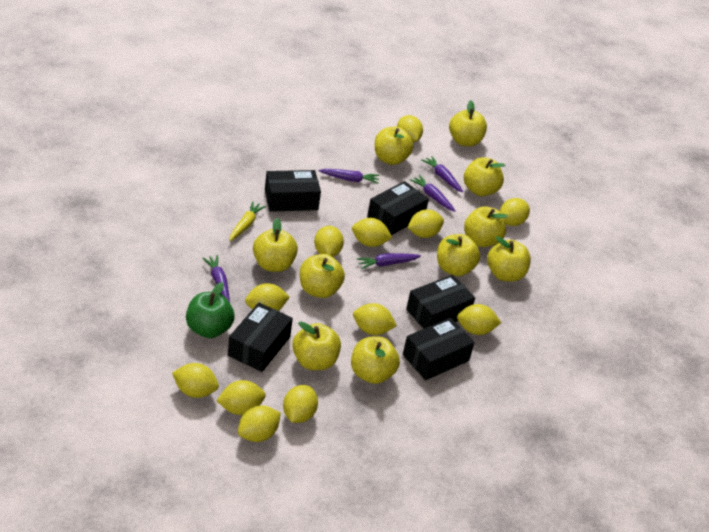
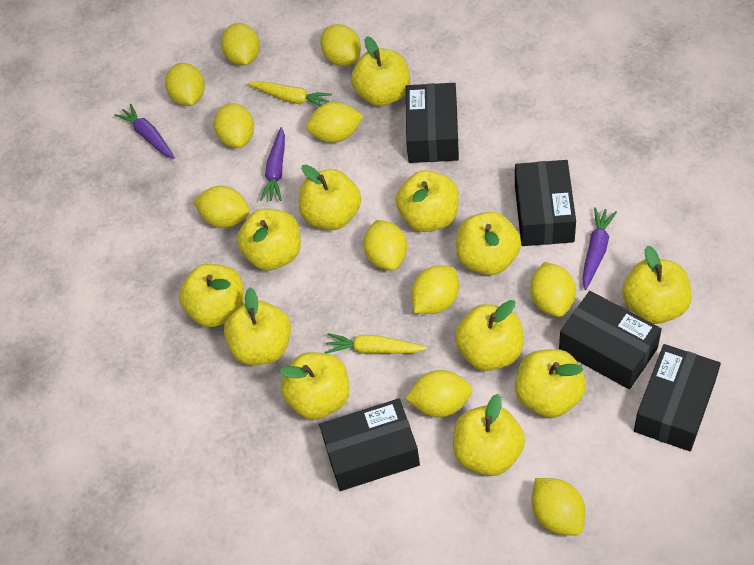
green apple: [186,282,234,338] = 1 -> none = 0
purple carrot: [203,255,230,303] [318,169,379,184] [357,253,421,269] [409,175,456,212] [421,156,463,193] = 5 -> [115,104,175,159] [260,127,285,201] [582,207,617,290] = 3
yellow apple: [253,218,298,272] [292,322,341,370] [300,254,345,298] [351,337,400,384] [375,127,413,165] [437,234,480,276] [449,100,487,147] [464,157,505,196] [464,206,508,247] [487,236,531,282] = 10 -> [179,264,244,327] [224,288,291,365] [237,209,301,270] [279,352,349,420] [299,165,361,230] [351,36,410,106] [395,170,459,232] [453,394,525,476] [455,300,523,371] [456,212,521,275] [515,349,586,418] [622,246,692,324] = 12
yellow carrot: [230,201,266,241] = 1 -> [248,81,332,107] [325,333,427,354] = 2
yellow lemon: [172,363,219,398] [217,380,266,415] [238,405,281,442] [245,283,290,311] [283,385,318,423] [314,226,344,257] [352,218,392,247] [353,303,397,335] [397,115,423,143] [407,209,444,238] [457,304,501,335] [500,198,530,226] = 12 -> [165,63,205,106] [193,186,250,228] [214,103,254,148] [221,23,260,65] [306,102,363,143] [320,24,361,66] [363,220,407,271] [405,370,472,417] [411,266,459,314] [530,262,576,317] [532,478,586,536] = 11

